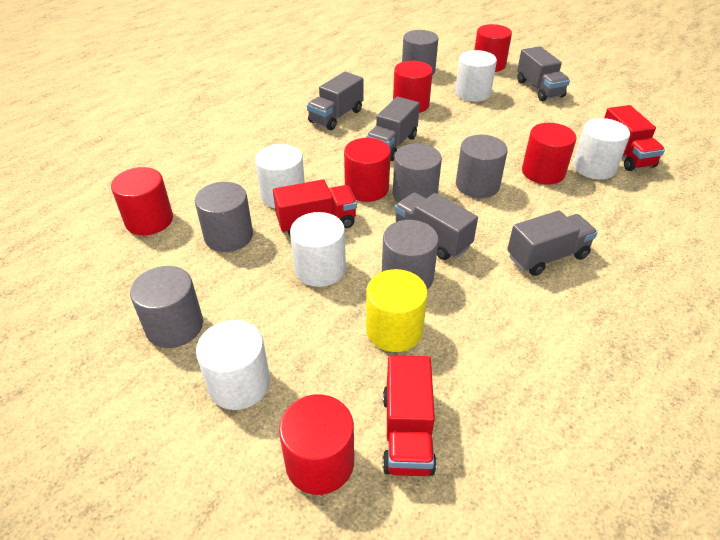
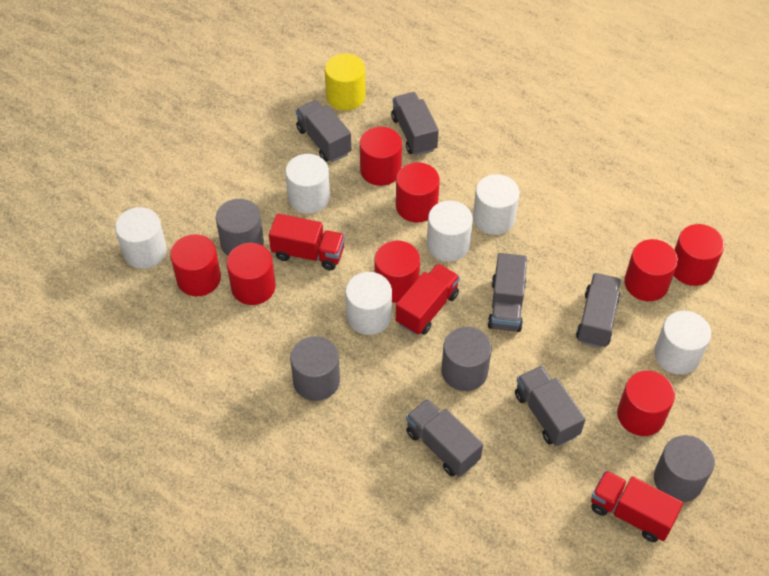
grey cylinder: [130,266,203,348] [195,182,253,252] [382,220,439,289] [393,144,442,202] [402,30,439,75] [456,135,508,198] = 6 -> [216,199,264,256] [290,336,340,401] [442,327,492,391] [654,435,715,502] = 4
grey truck: [307,71,364,130] [366,97,420,161] [394,192,478,260] [507,210,598,276] [517,46,570,101] = 5 -> [296,100,351,162] [391,92,439,156] [406,399,483,477] [487,253,527,332] [515,366,586,446] [576,273,621,348] = 6
red cylinder: [111,167,173,235] [279,394,354,495] [344,138,391,202] [393,61,433,113] [474,24,512,72] [522,123,577,185] = 6 -> [170,234,221,296] [226,243,276,305] [360,127,402,186] [374,241,420,303] [396,162,440,223] [617,371,675,436] [624,239,678,301] [674,224,724,286] = 8
white cylinder: [196,320,270,410] [255,144,305,208] [290,212,346,287] [455,50,497,102] [573,118,630,179] = 5 -> [115,207,167,269] [285,154,330,214] [345,272,392,335] [427,201,473,262] [473,174,520,235] [654,311,711,375] = 6

